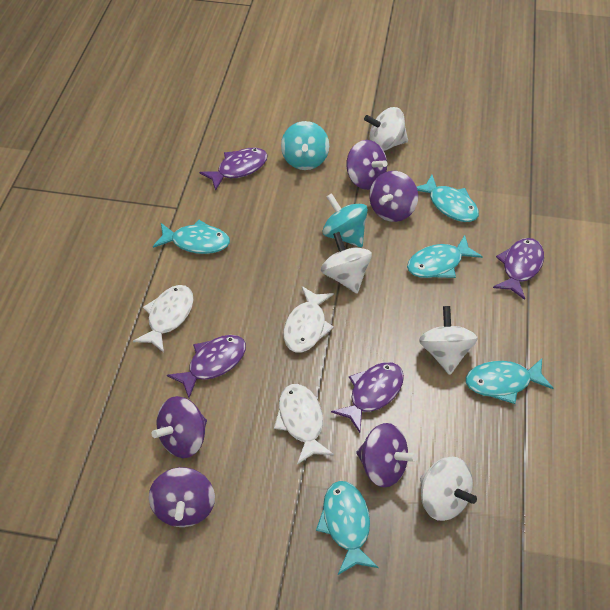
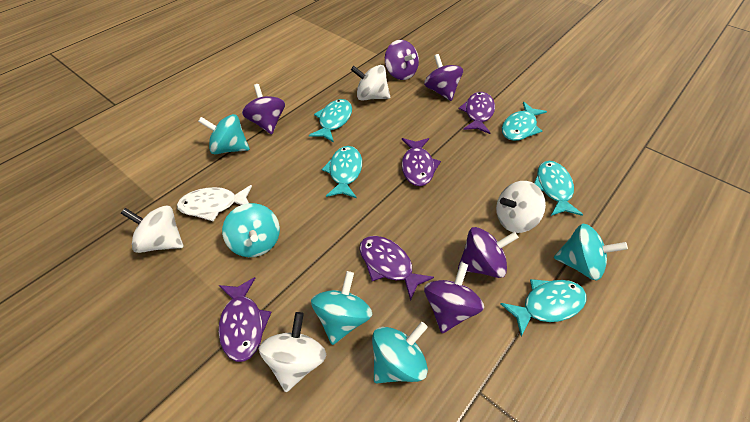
turquoise spinning top: [281,121,329,170] [323,193,368,247] = 2 -> [198,114,250,154] [222,203,280,257] [311,271,372,345] [372,322,428,383] [554,224,628,280] = 5
white fish: [133,285,194,353] [274,384,334,465] [284,286,334,353] = 3 -> [177,185,252,222] = 1

